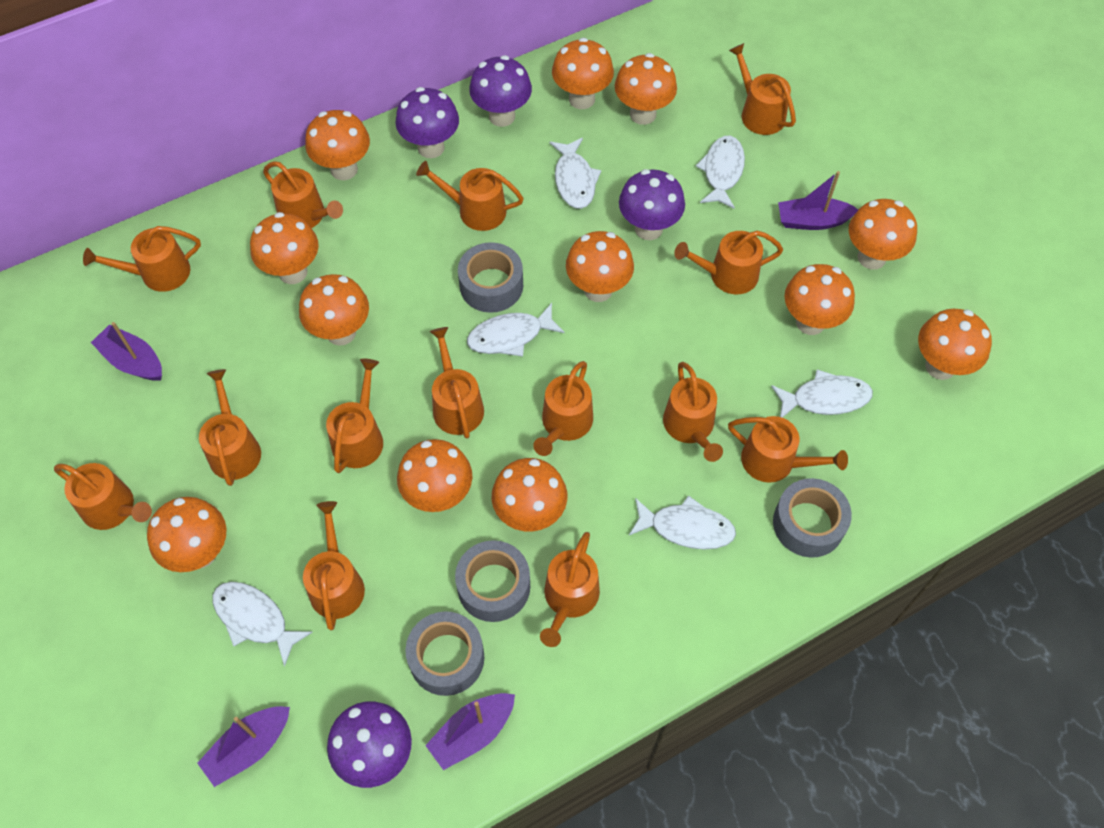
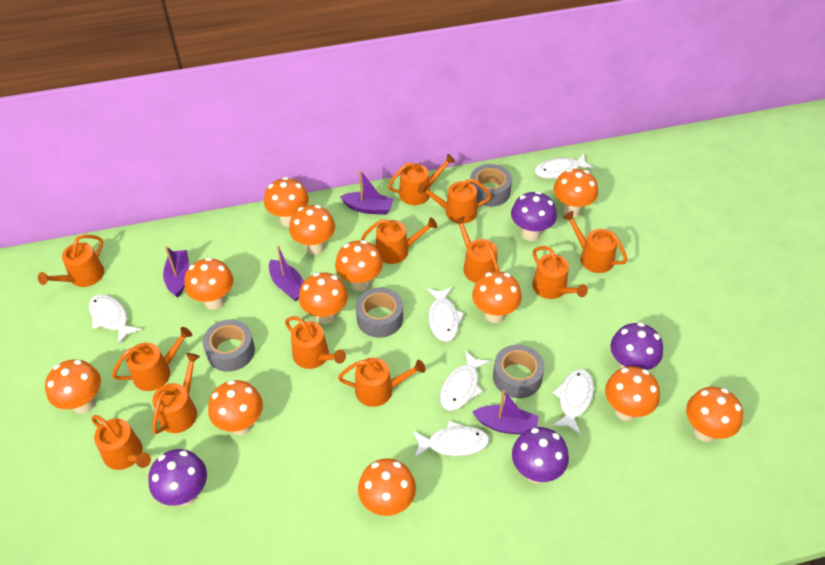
orange watering can: [54,463,152,530] [83,226,201,292] [199,369,261,486] [263,161,343,228] [303,501,365,630] [326,359,383,473] [416,161,524,231] [430,327,484,438] [533,361,593,456] [540,532,600,647] [663,362,723,462] [674,231,783,294] [728,416,848,483] [729,43,796,135] = 14 -> [38,235,104,287] [91,415,151,470] [112,327,192,391] [152,353,200,434] [285,316,346,369] [338,358,425,407] [361,217,437,264] [388,154,455,205] [418,179,492,223] [454,216,499,283] [532,246,588,299] [563,211,627,273] = 12

